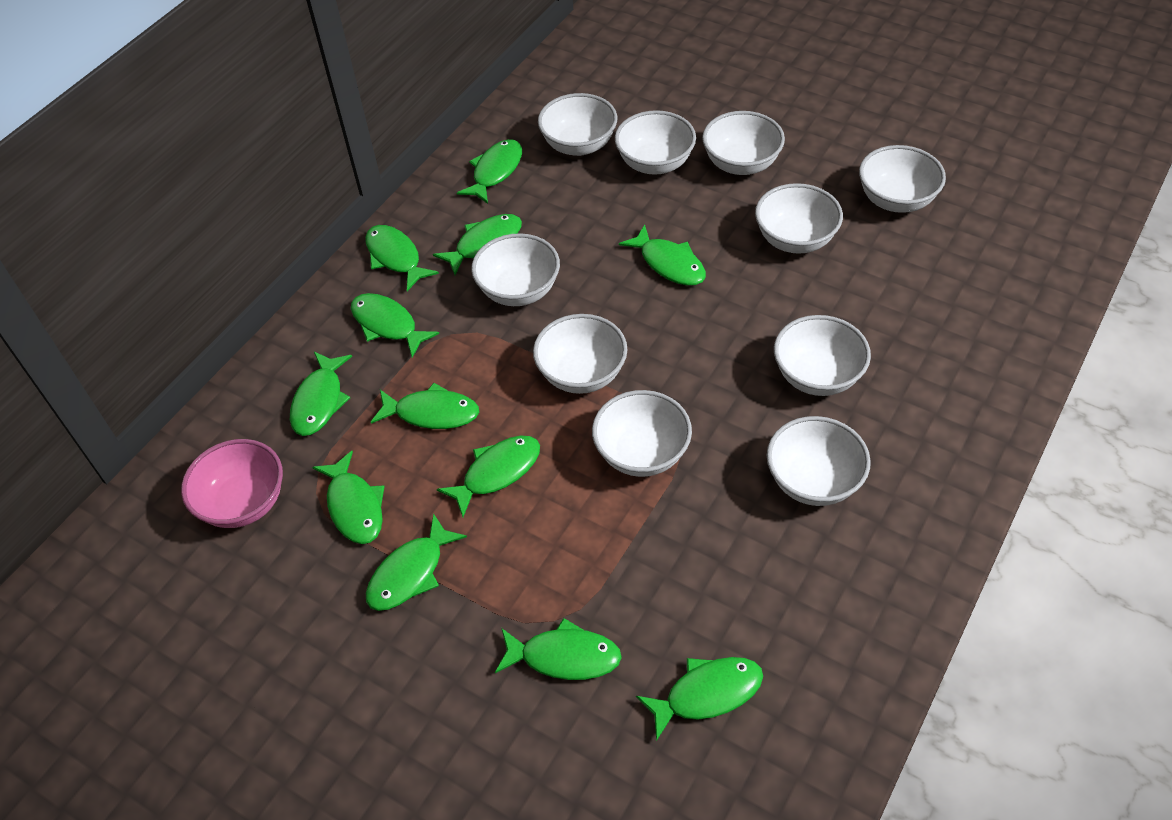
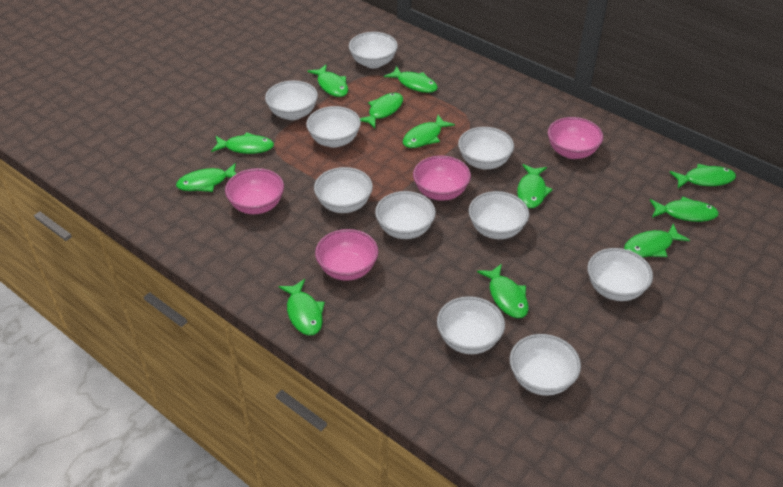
pink bowl: [181,439,283,528] = 1 -> [225,168,284,214] [315,229,378,281] [413,156,471,201] [548,117,603,159] = 4

